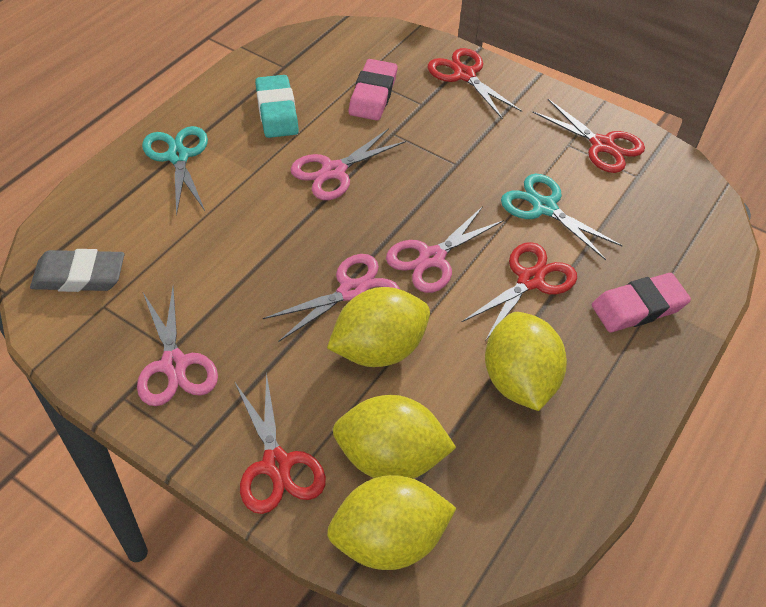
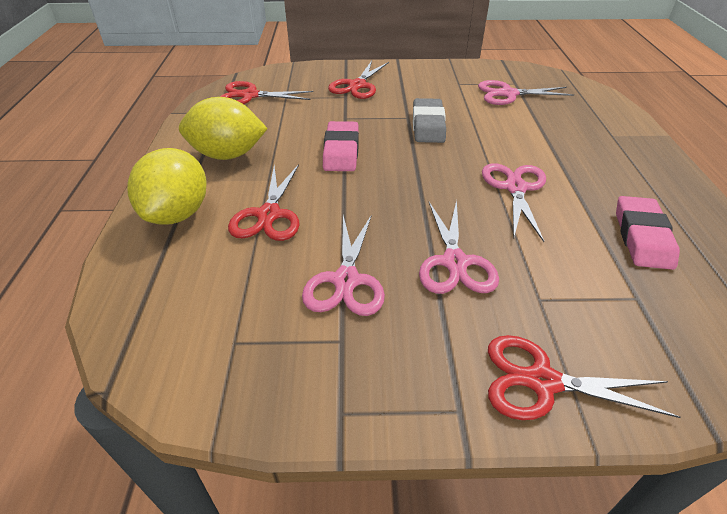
turquoise eraser: [255,75,299,138] = 1 -> none = 0
turquoise scissors: [142,126,208,216] [501,174,623,260] = 2 -> none = 0
yellow lemon: [327,287,430,367] [327,475,456,570] [333,395,456,478] [485,312,567,411] = 4 -> [127,148,207,225] [179,97,268,160] = 2

